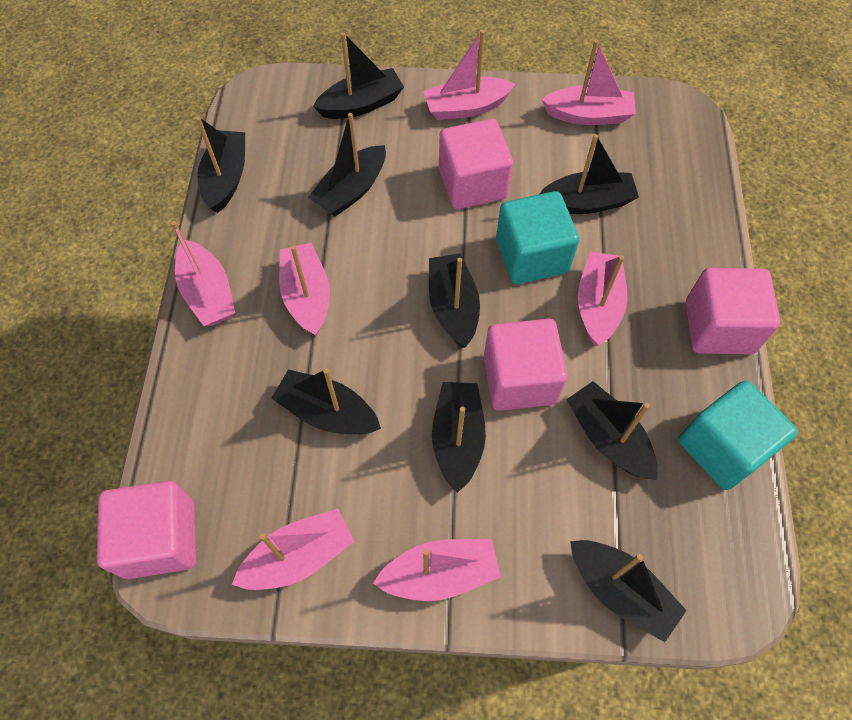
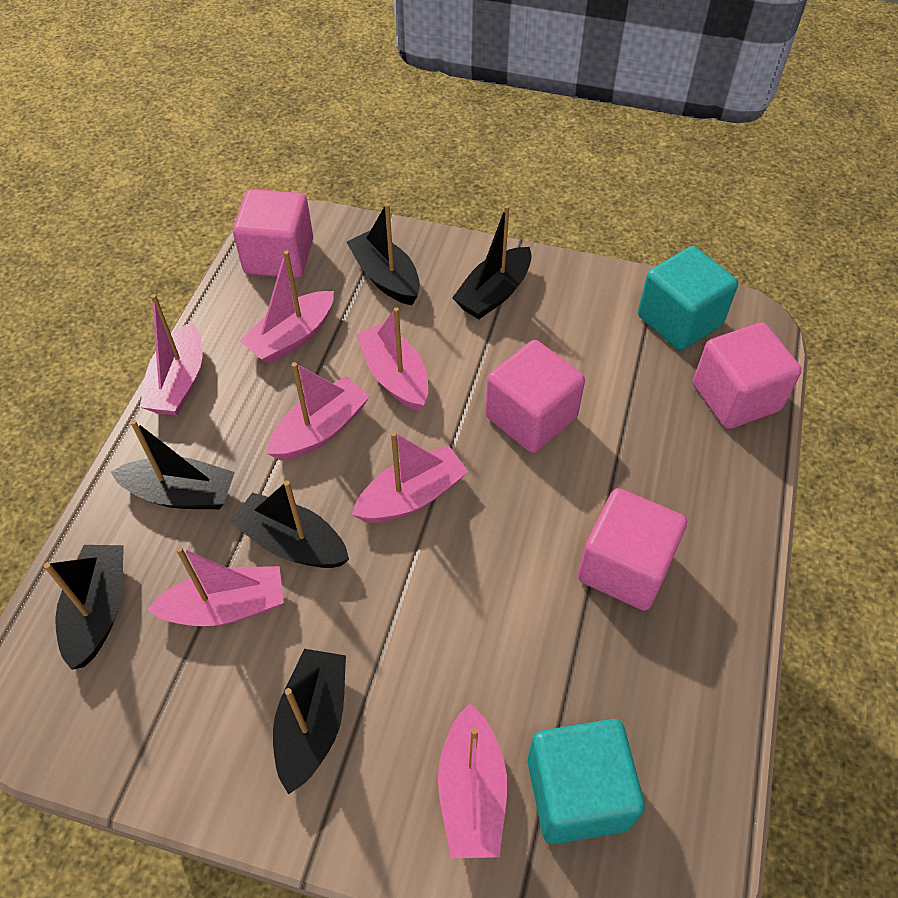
black boat: [196,117,245,213] [271,368,381,434] [308,113,386,217] [313,32,404,119] [429,253,480,348] [432,382,486,493] [539,134,639,214] [566,381,658,480] [570,540,687,642] = 9 -> [44,545,124,670] [111,420,235,509] [230,480,349,568] [273,649,346,795] [346,203,420,305] [452,205,532,319] = 6

